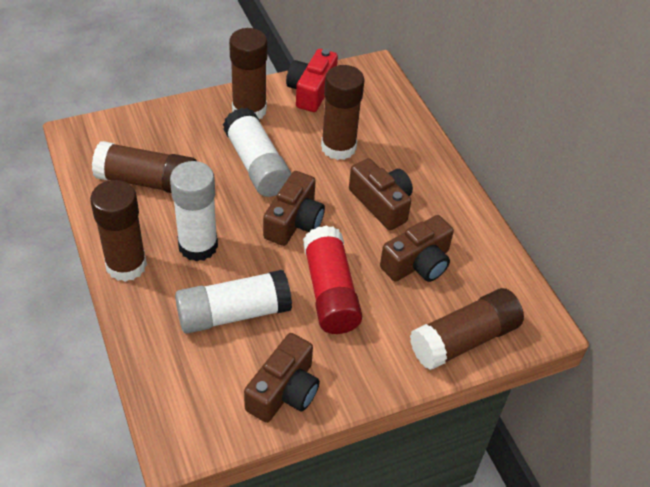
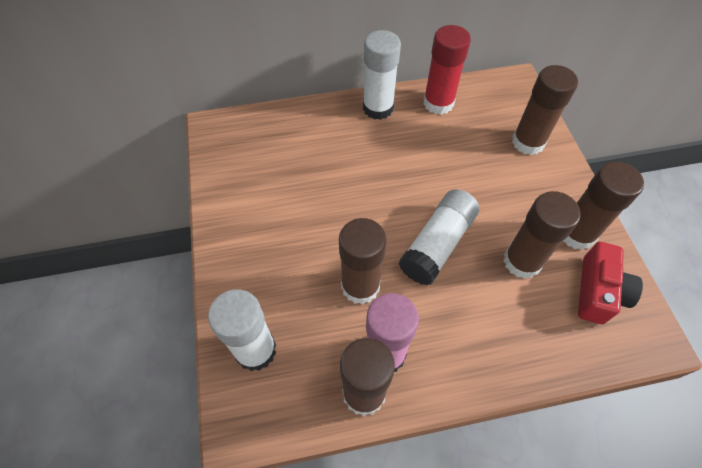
brown camera: [244,333,320,423] [263,171,325,246] [349,158,413,230] [380,215,454,282] = 4 -> none = 0
pink glue stick: none = 0 -> [366,293,419,372] = 1

